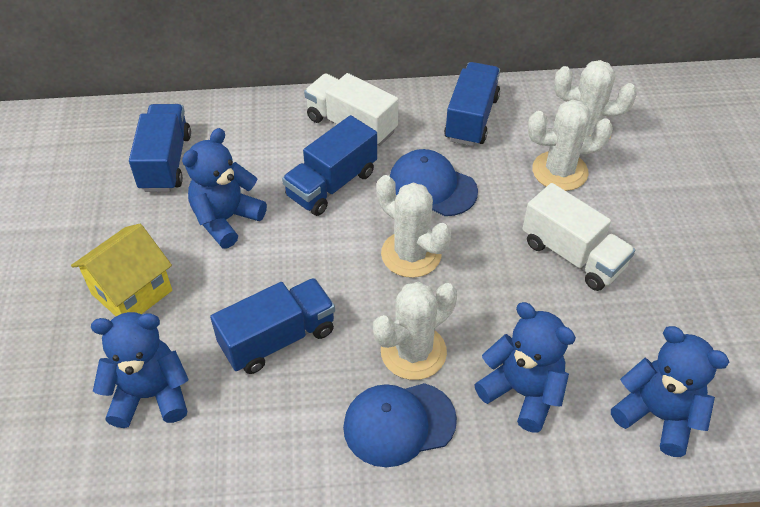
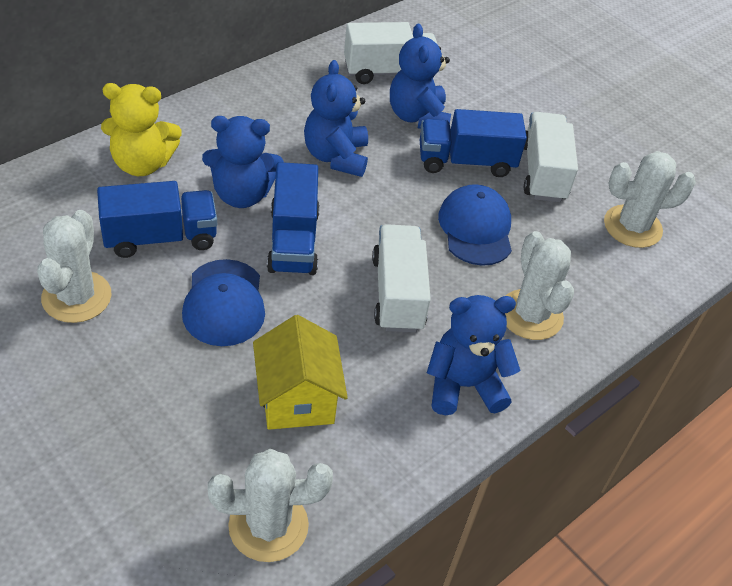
blue truck: [129,104,191,192] [210,278,335,374] [282,115,377,216] [444,62,500,146] = 4 -> [97,181,217,258] [267,162,320,275] [420,109,527,177] = 3
white truck: [304,73,399,146] [523,183,635,291] = 2 -> [344,22,438,84] [372,224,431,333] [524,112,578,202] = 3
yellow teddy bear: none = 0 -> [101,83,182,176] = 1

